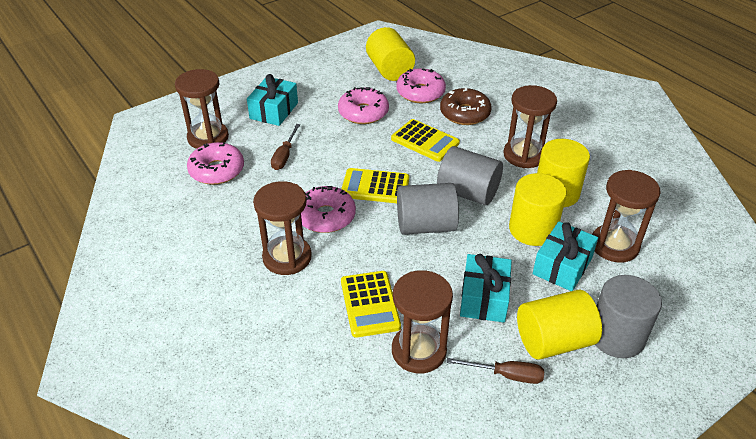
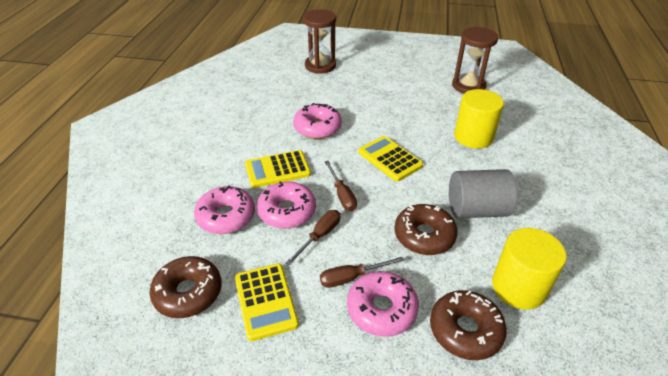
brown donut: [440,87,491,125] = 1 -> [149,256,221,318] [394,204,458,255] [430,290,507,360] = 3
brown hourglass: [175,69,229,149] [253,181,312,275] [392,270,453,373] [503,85,557,168] [592,170,661,263] = 5 -> [303,9,336,74] [452,27,498,94] = 2
brown screwdriver: [271,124,300,170] [446,358,544,384] = 2 -> [286,210,340,266] [320,257,404,288] [325,161,357,211] = 3
grey cylinder: [397,183,459,235] [437,146,503,205] [595,275,662,358] = 3 -> [449,169,517,218] = 1
turquoise gift: [247,74,298,126] [460,254,512,322] [533,222,598,291] = 3 -> none = 0
yellow cylinder: [366,27,415,81] [509,173,567,246] [517,289,602,360] [537,139,590,207] = 4 -> [454,89,504,149] [492,228,567,310] = 2

